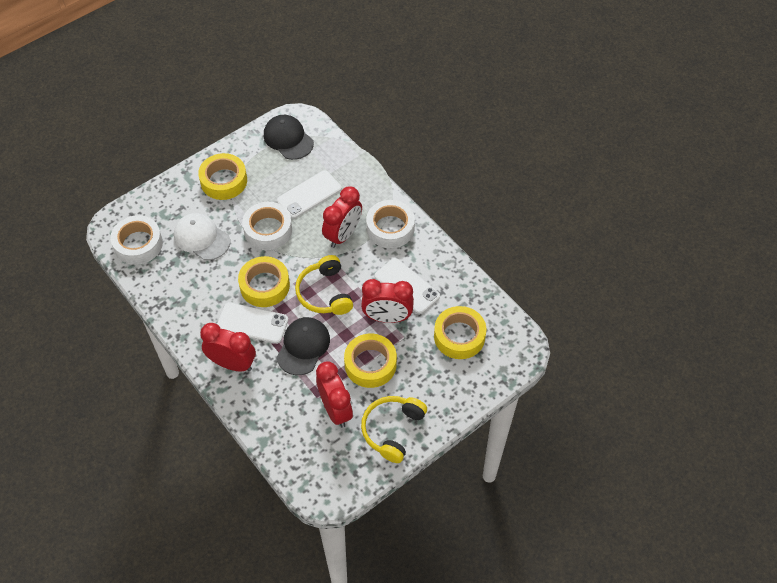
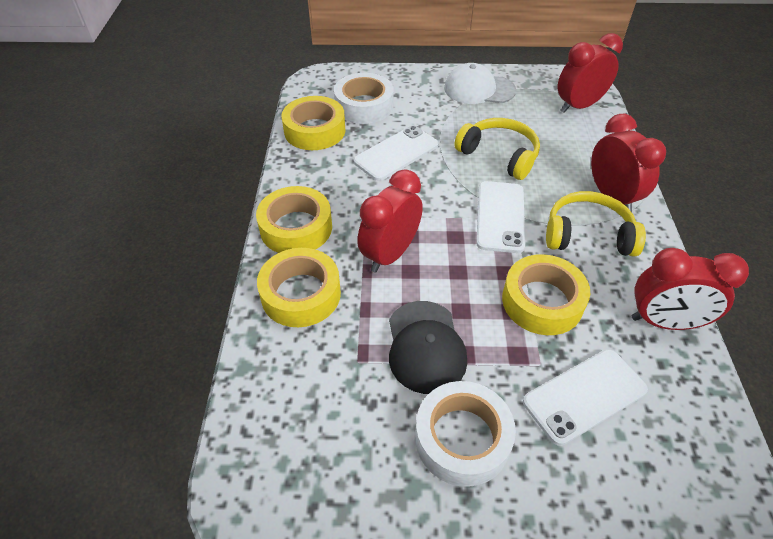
black cap: [264,115,314,160] [277,317,330,375] = 2 -> [389,301,467,394] = 1
white tape: [110,215,163,265] [242,202,292,250] [366,200,415,248] = 3 -> [334,73,394,124] [415,381,516,487] = 2

